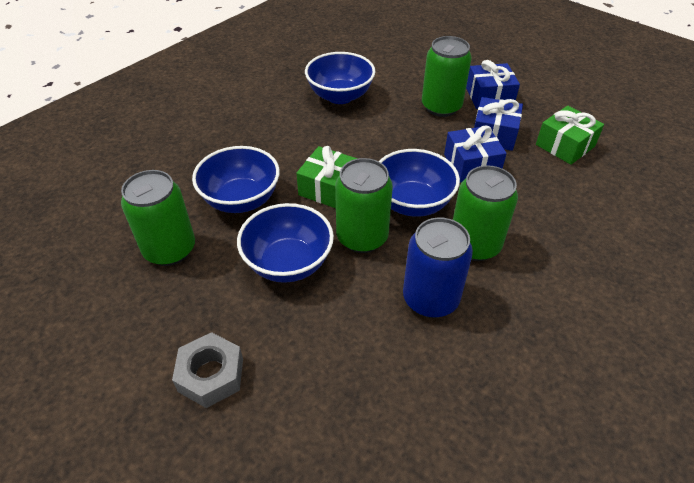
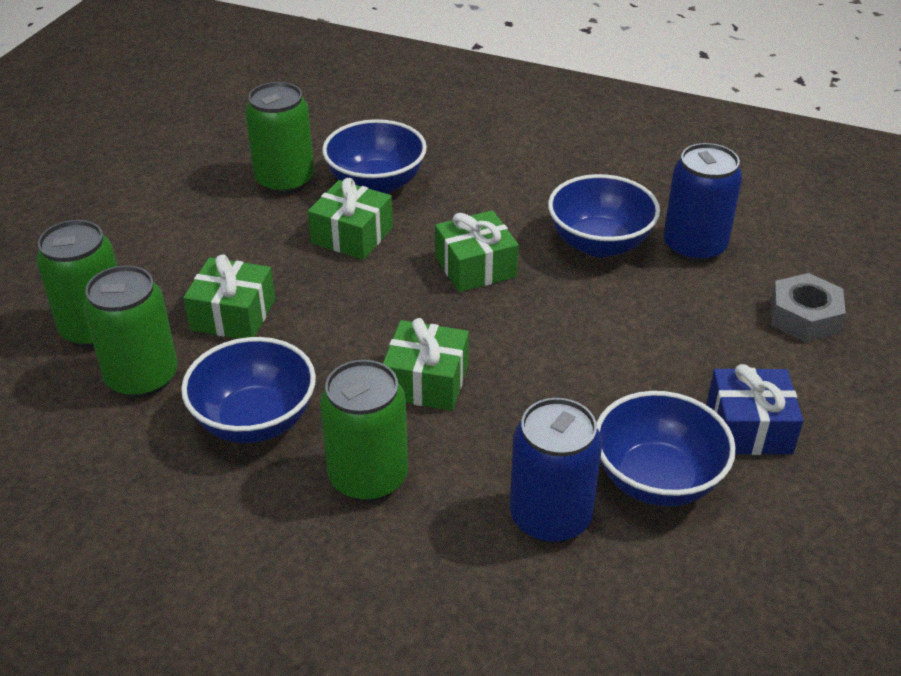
blue can: [403,218,473,318] = 1 -> [510,398,602,543] [663,143,742,263] = 2
blue gift: [444,126,507,182] [466,60,520,109] [474,97,523,151] = 3 -> [707,364,803,455] = 1
green gift: [296,146,358,208] [536,106,604,165] = 2 -> [183,254,275,339] [308,178,393,260] [383,318,469,411] [435,210,519,292] = 4

